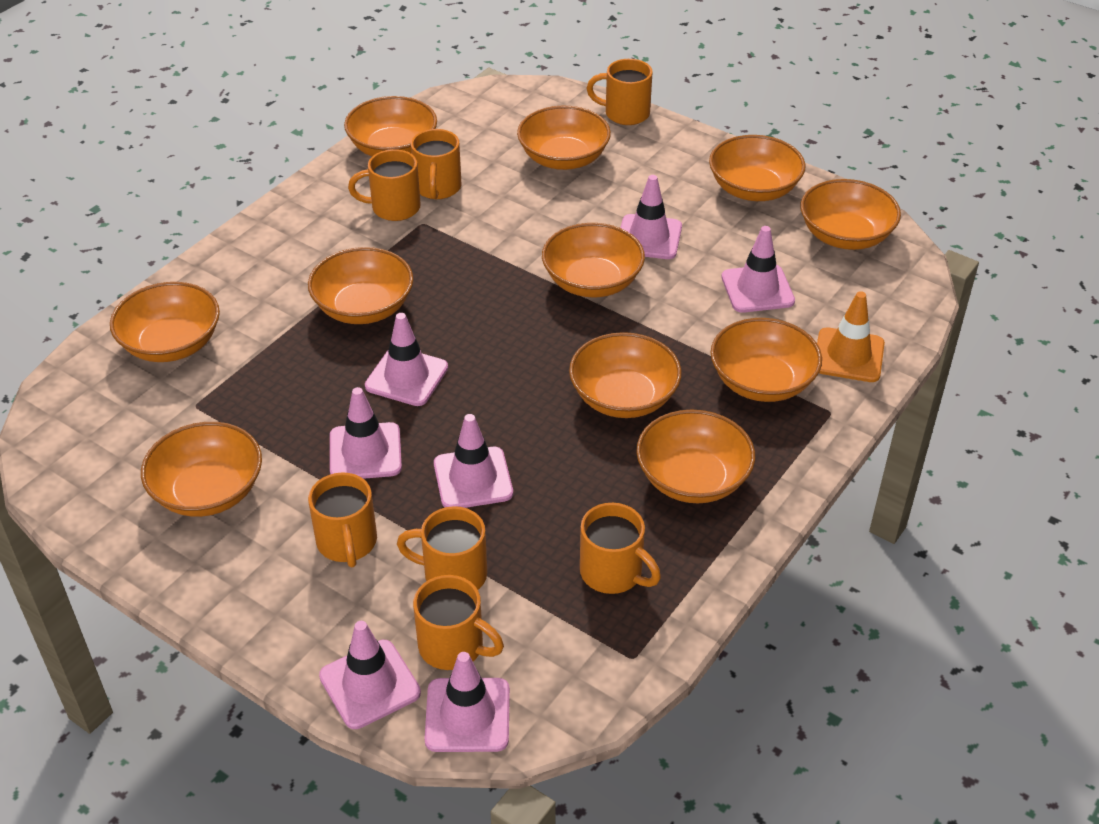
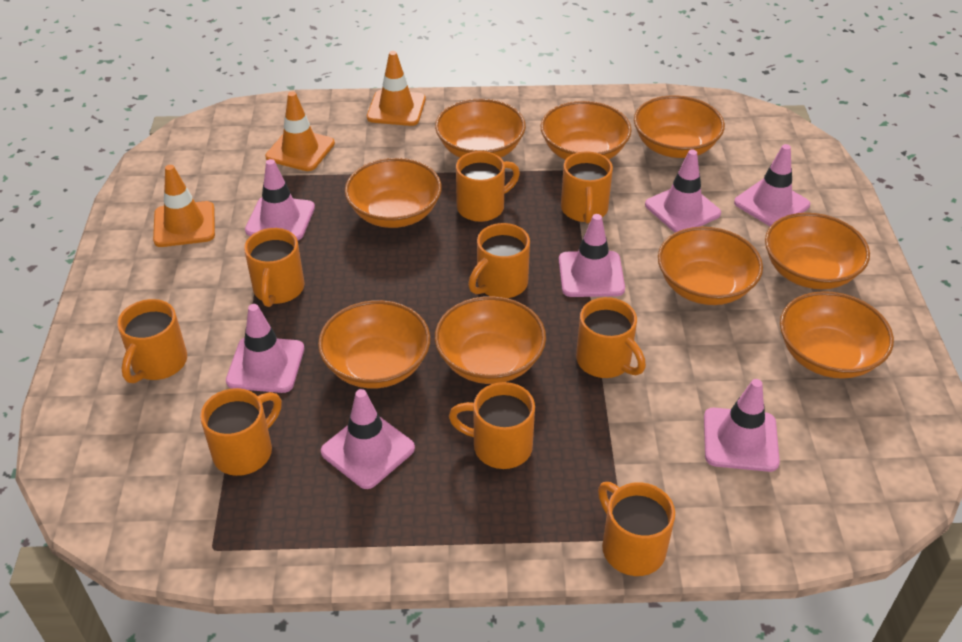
orange bowl: [110,282,220,362] [141,422,262,517] [308,247,413,324] [344,96,437,156] [517,105,611,170] [542,223,645,297] [569,332,682,418] [636,410,755,503] [709,135,805,201] [711,318,822,402] [800,179,901,250] = 11 -> [318,300,430,389] [345,158,442,228] [435,99,526,158] [435,296,546,384] [540,101,632,160] [634,95,725,158] [658,227,763,305] [765,213,870,289] [780,291,894,379] = 9
orange mug: [308,473,377,568] [348,149,421,221] [397,506,487,590] [411,129,462,199] [413,575,504,670] [580,503,661,594] [587,59,653,125] = 7 -> [117,299,187,383] [200,388,282,476] [244,228,304,307] [449,382,535,469] [456,151,520,222] [468,223,530,298] [561,151,613,224] [576,297,646,378] [598,482,675,576] = 9
orange traffic cone: [817,291,885,382] = 1 -> [153,165,215,247] [265,92,335,171] [367,51,426,126] = 3

